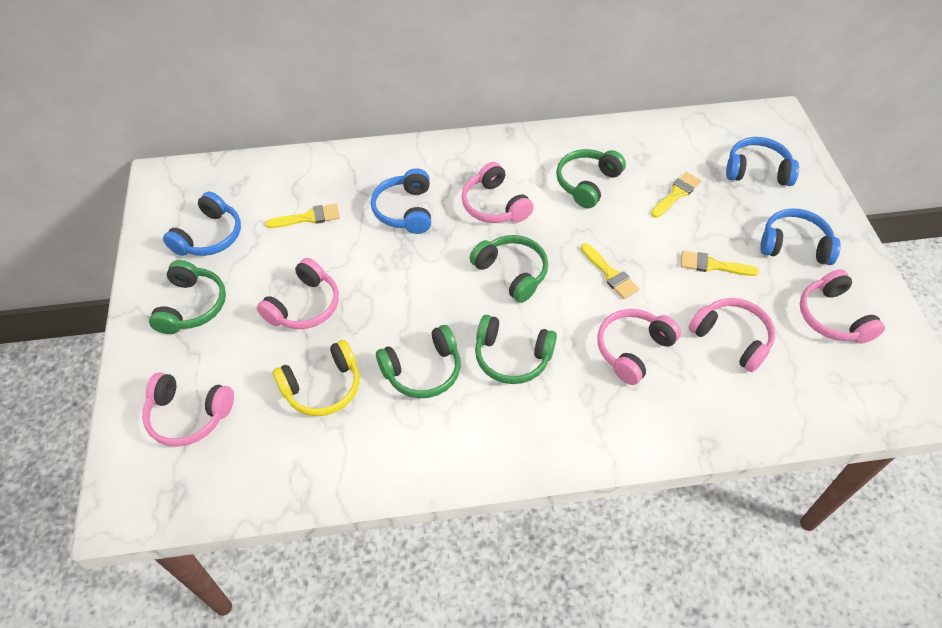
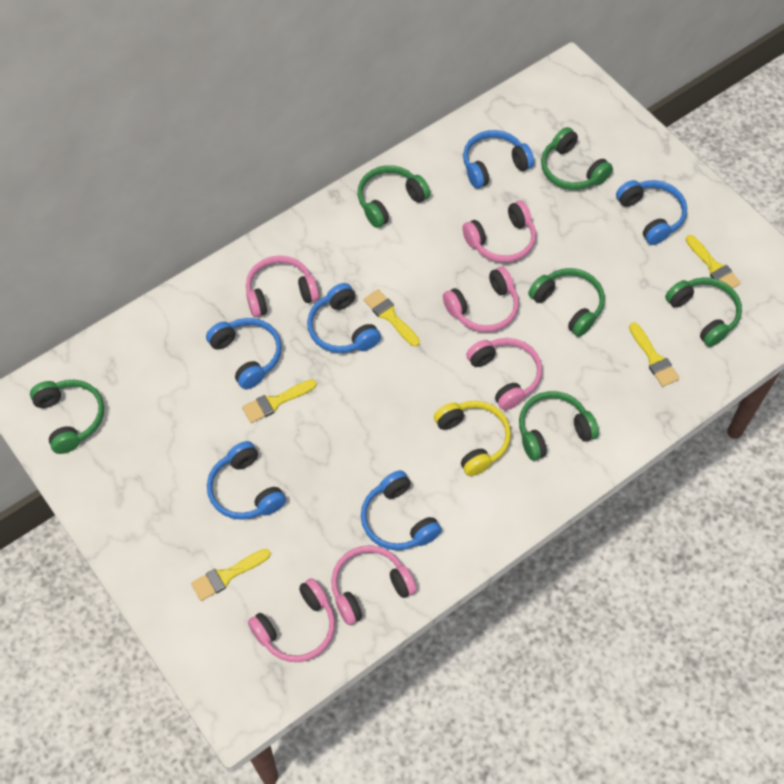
blue headphones: [163,192,241,256] [371,168,431,234] [726,137,799,186] [760,208,841,265] = 4 -> [206,318,282,389] [207,441,286,520] [307,283,381,353] [361,470,442,550] [463,130,534,189] [616,180,687,245] = 6
green headphones: [149,260,226,334] [376,325,461,398] [470,235,548,303] [475,315,557,384] [556,149,626,208] = 5 -> [30,380,104,454] [358,165,430,228] [519,391,599,461] [528,268,605,337] [541,127,613,190] [665,277,742,347] = 6
yellow brush: [265,204,340,228] [581,243,639,299] [651,172,701,218] [681,251,759,276] = 4 -> [191,549,271,601] [242,379,317,423] [364,289,420,347] [629,322,680,387] [686,235,741,288] = 5

